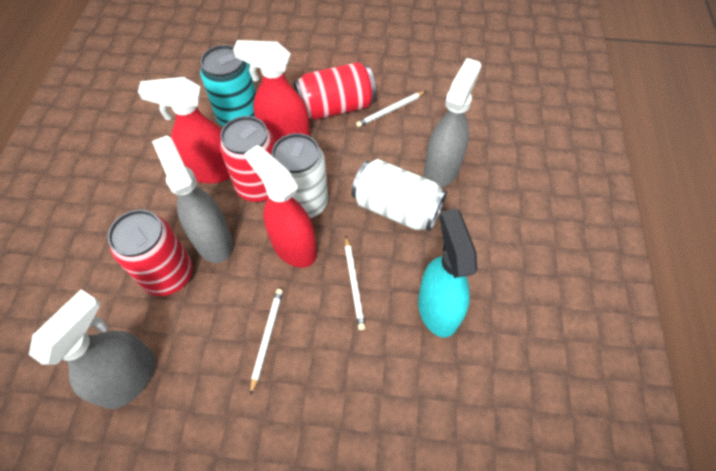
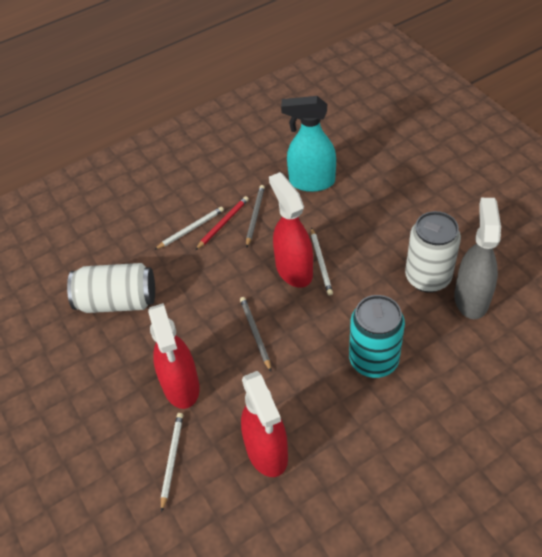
grey pencil: none = 0 -> [240,297,271,371] [246,185,265,248] = 2
grey spray bottle: [29,289,156,409] [152,136,233,263] [424,58,481,187] = 3 -> [454,198,501,319] = 1
red can: [107,210,193,296] [220,116,275,202] [293,62,376,120] = 3 -> none = 0
red pencil: none = 0 -> [195,196,249,250] = 1

